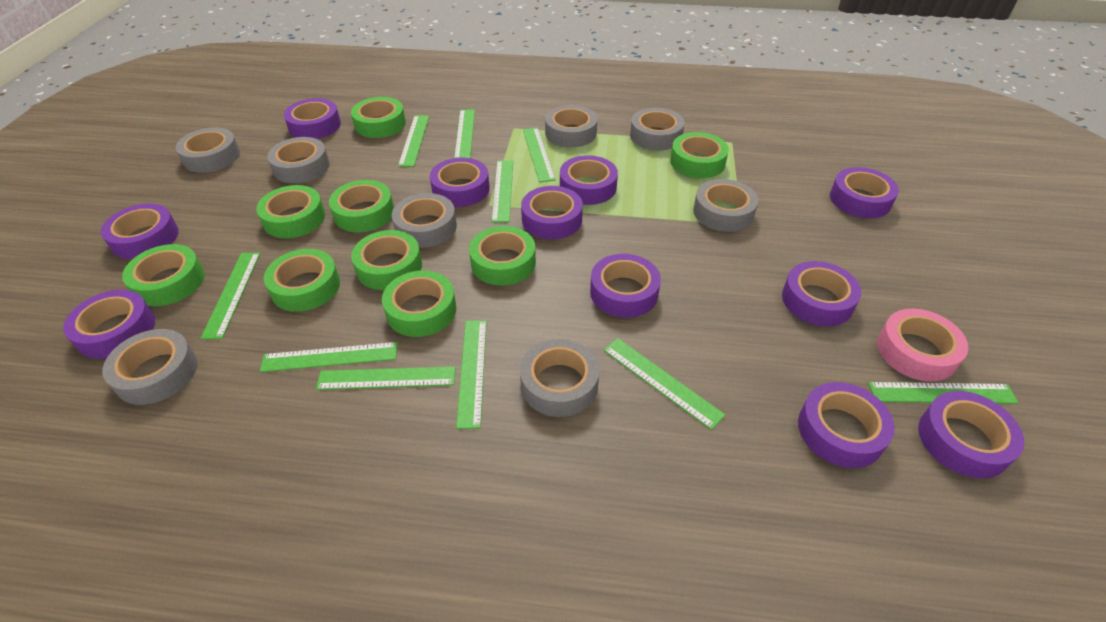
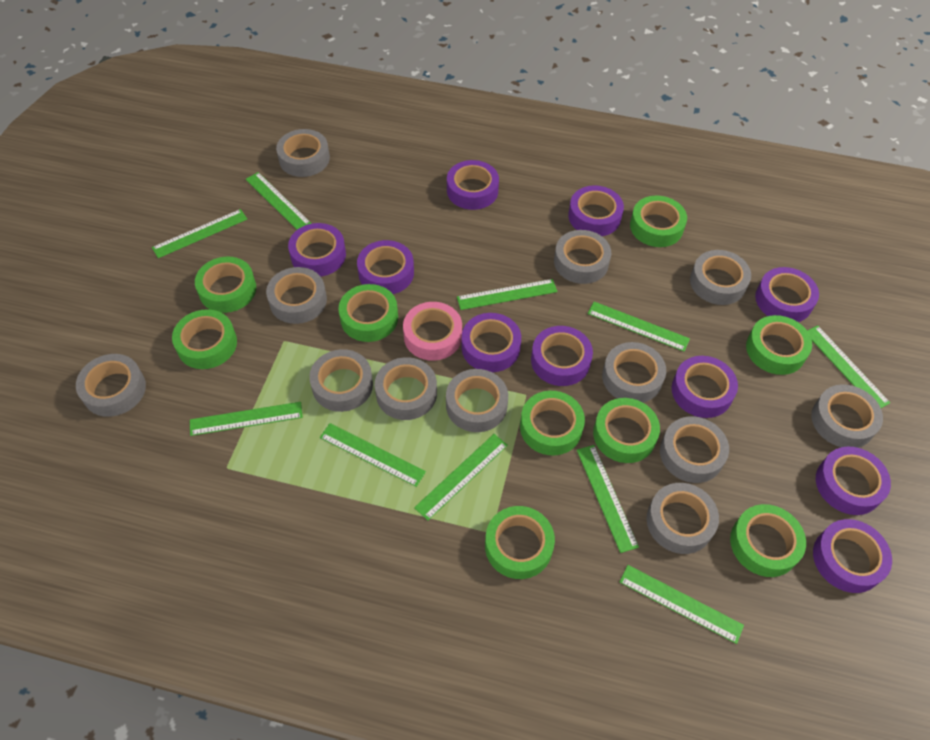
grey tape: [102,329,197,405] [176,127,240,173] [267,137,330,183] [392,193,457,248] [520,339,599,417] [545,105,597,147] [630,108,685,150] [693,179,758,232] = 8 -> [76,354,146,417] [266,267,327,324] [276,129,330,177] [309,349,373,412] [375,357,437,420] [446,369,508,432] [554,230,611,284] [602,342,666,403] [646,483,719,554] [660,416,729,483] [690,250,751,305] [811,384,883,448] = 12
purple tape: [63,290,155,359] [101,203,179,259] [284,98,341,139] [430,157,490,207] [521,186,583,239] [560,155,618,205] [590,254,661,318] [782,261,861,326] [798,382,895,468] [830,167,899,218] [918,391,1024,478] = 11 -> [288,223,346,276] [357,240,414,294] [447,160,499,210] [461,313,521,372] [531,326,593,386] [568,185,624,236] [672,356,738,418] [755,267,819,322] [813,519,892,593] [816,447,891,515] = 10

